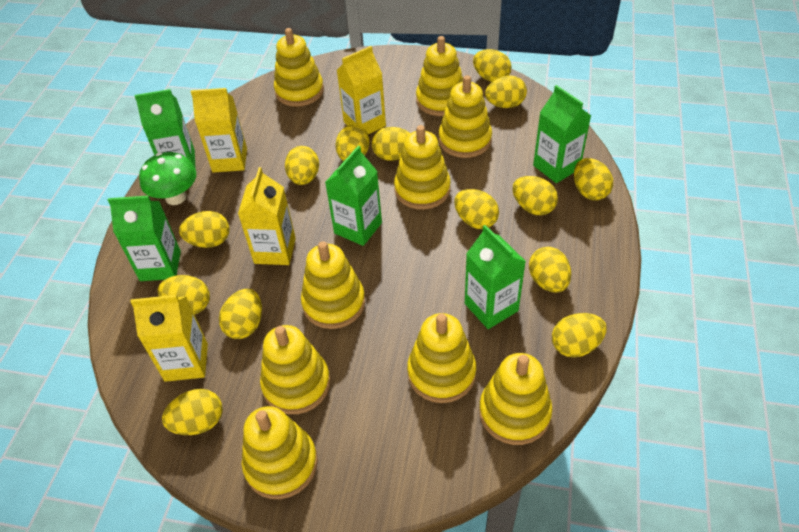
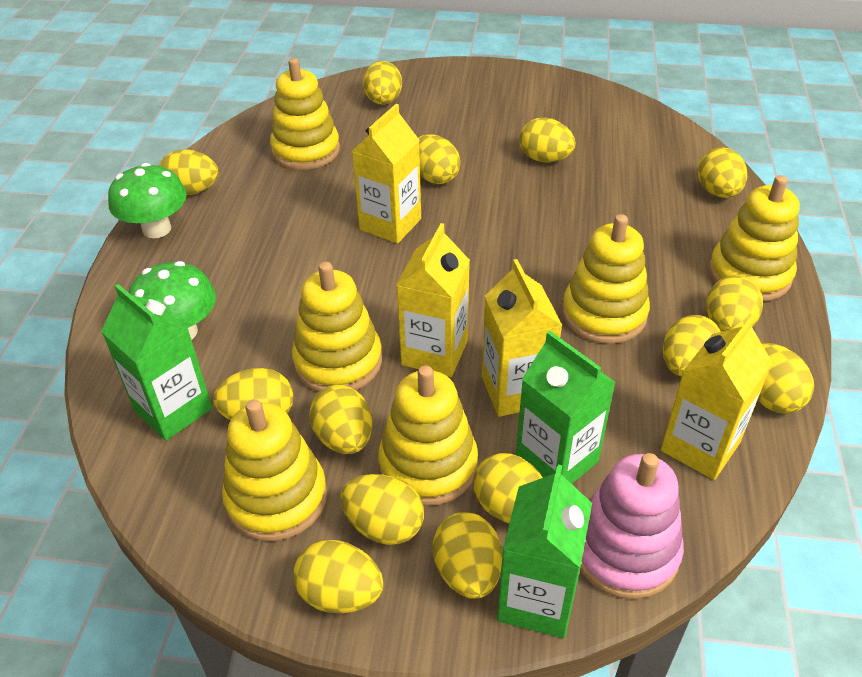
green carton: [108,196,181,281] [134,89,196,169] [325,145,382,246] [465,225,526,329] [533,85,591,183] = 5 -> [101,284,212,441] [497,464,592,638] [516,331,616,484] = 3
green mushroom: [139,152,196,205] = 1 -> [108,163,187,238] [128,261,216,340] = 2
pink stacking toy: none = 0 -> [580,453,684,599] = 1
yellow stacking toy: [241,406,318,499] [260,325,330,414] [274,28,324,107] [301,241,365,329] [394,125,450,210] [407,313,476,403] [416,36,463,116] [439,75,492,158] [479,353,553,445] = 9 -> [222,399,327,541] [270,58,340,170] [292,262,382,392] [378,365,478,506] [562,214,650,344] [709,175,800,301] = 6

